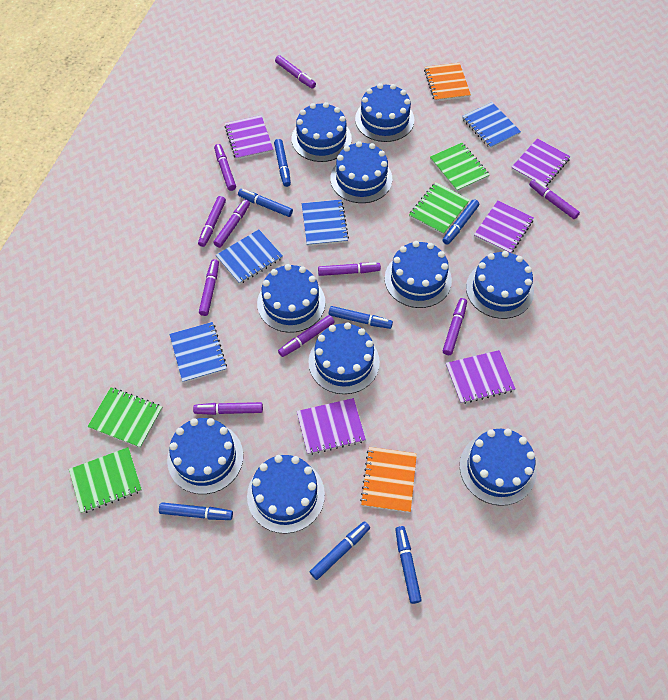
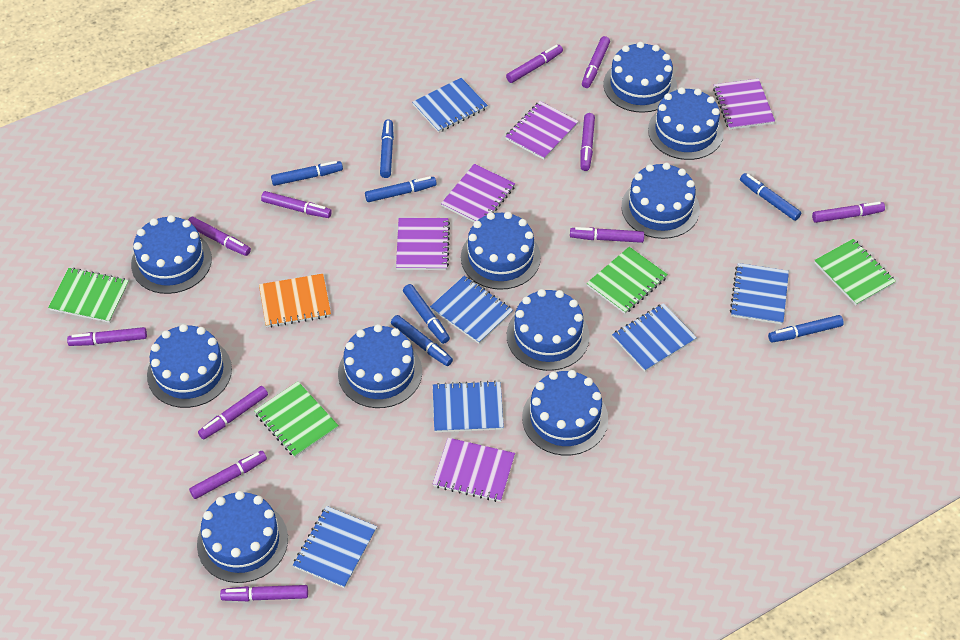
blue notebook: [170,322,227,383] [216,229,283,284] [302,200,349,246] [462,102,521,149] = 4 -> [293,506,377,588] [412,78,488,133] [430,276,513,344] [433,381,504,432] [612,303,697,372] [730,263,789,324] = 6
orange notebook: [360,447,417,513] [424,63,471,101] = 2 -> [259,274,331,328] = 1
purple marker: [193,402,263,415] [198,196,226,247] [199,259,219,316] [213,199,250,248] [214,144,236,191] [275,55,316,89] [278,315,335,357] [318,262,381,276] [443,298,467,355] [529,179,580,219] = 10 -> [67,327,147,346] [188,217,251,256] [189,451,267,499] [198,386,268,439] [220,585,308,601] [261,191,332,218] [506,45,563,83] [570,227,644,243] [580,113,595,171] [582,36,610,88] [812,202,885,223] = 11

